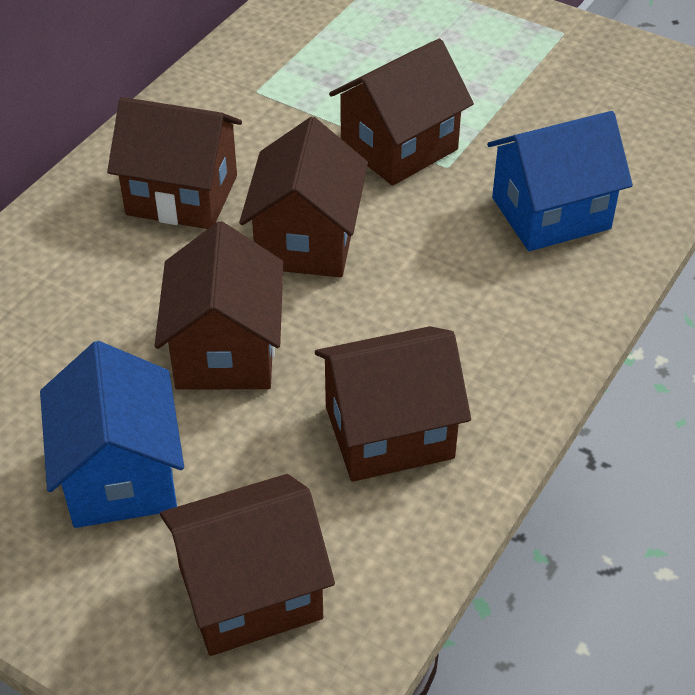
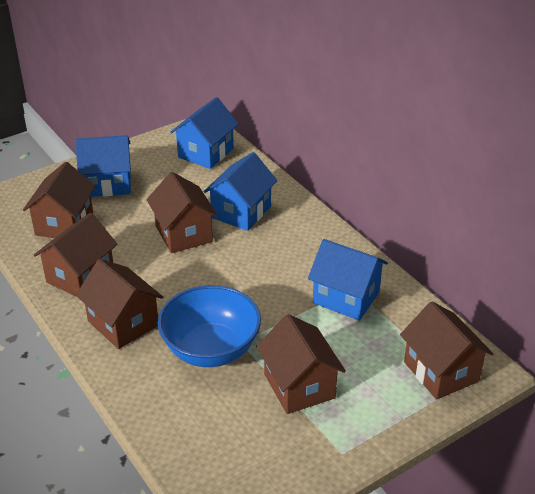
blue bowl: none = 0 -> [158,285,261,367] = 1
blue house: [40,341,184,528] [487,111,633,251] = 2 -> [75,135,131,197] [170,97,239,169] [204,152,277,231] [308,239,388,321] = 4

